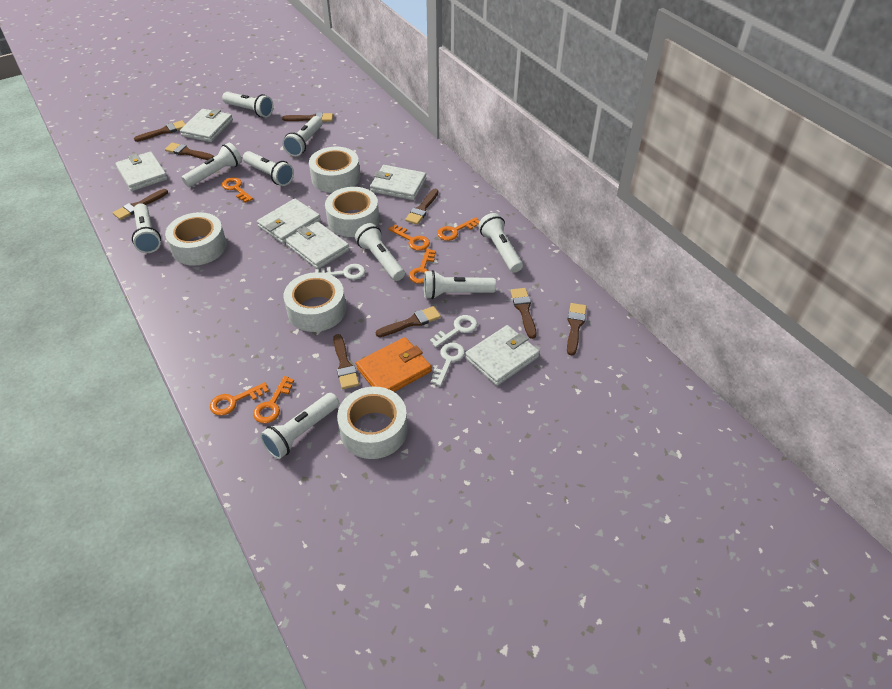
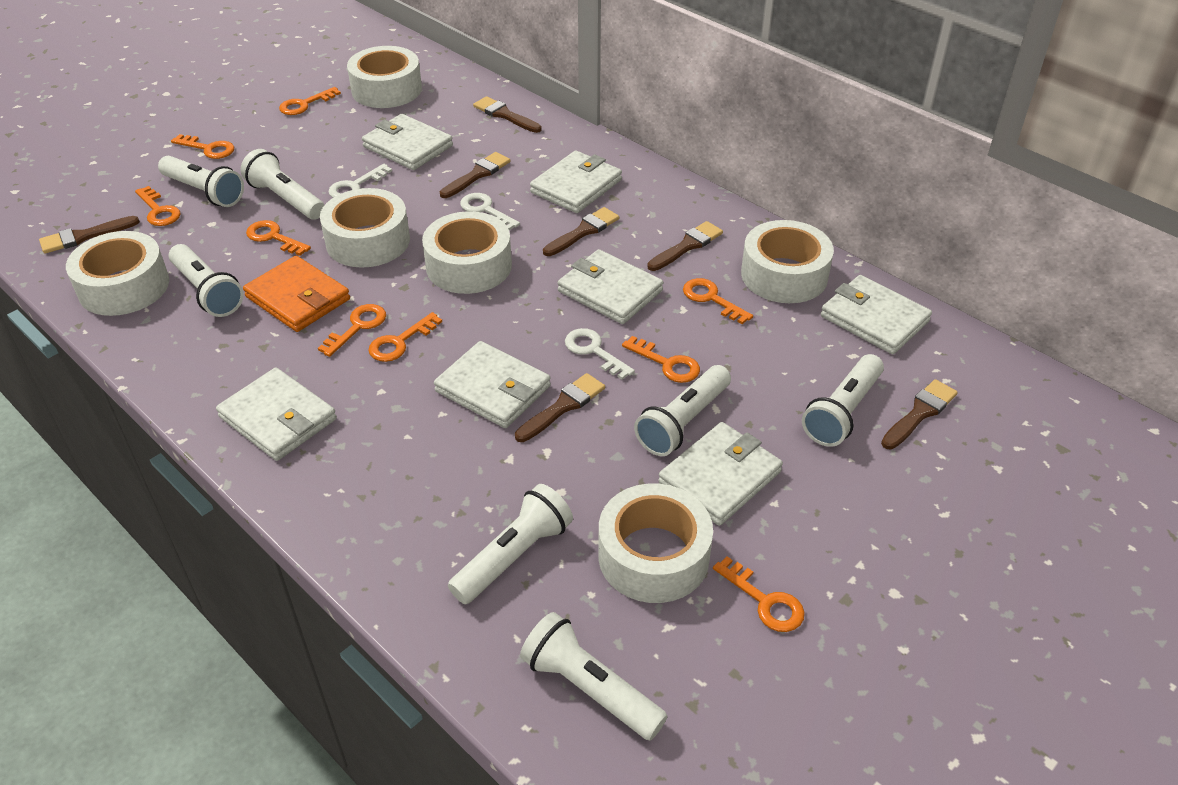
brown brush: [113,189,168,220] [134,120,186,142] [165,143,214,160] [282,112,333,122] [333,334,359,389] [376,306,441,337] [405,189,439,225] [510,288,536,339] [567,303,587,356] = 9 -> [39,216,140,254] [440,152,510,198] [473,96,542,133] [515,373,605,442] [543,207,619,256] [647,221,723,271] [881,379,958,449] = 7
orange key: [210,382,269,416] [222,177,253,203] [253,376,294,423] [388,224,430,251] [409,249,436,284] [437,217,480,241] = 6 -> [135,186,181,226] [171,134,234,159] [246,220,311,256] [279,87,341,115] [318,304,386,357] [368,312,442,362] [622,336,700,383] [683,278,753,324] [713,556,805,632] = 9
white flashlight: [132,203,161,253] [182,143,242,187] [222,92,273,117] [243,151,294,186] [260,393,339,459] [282,116,323,156] [355,223,405,281] [424,270,496,299] [478,213,523,273] = 9 -> [158,156,244,207] [169,244,244,317] [240,149,324,220] [448,484,573,604] [520,612,667,740] [634,365,731,456] [802,354,884,447] = 7
white tape: [165,212,227,265] [284,272,346,332] [309,147,360,193] [325,187,379,237] [337,386,408,459] = 5 -> [66,231,169,316] [320,188,410,268] [347,46,422,108] [422,211,512,294] [598,483,713,603] [741,220,834,303] = 6
white wallet: [115,151,168,191] [180,109,233,142] [257,199,321,244] [285,221,350,269] [370,165,426,200] [465,325,540,386] = 6 -> [216,368,337,461] [362,114,453,170] [434,341,551,428] [530,150,622,213] [557,249,663,324] [658,422,783,526] [821,275,932,354] = 7

